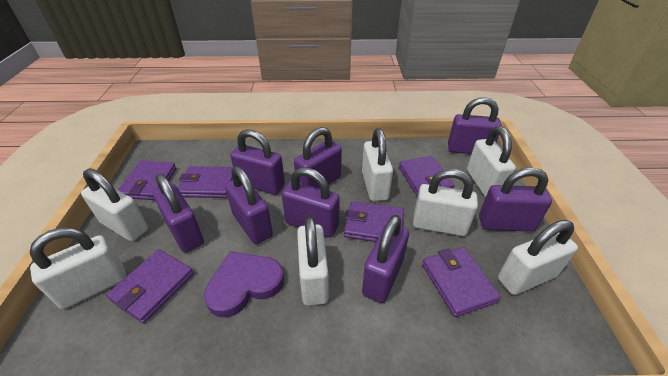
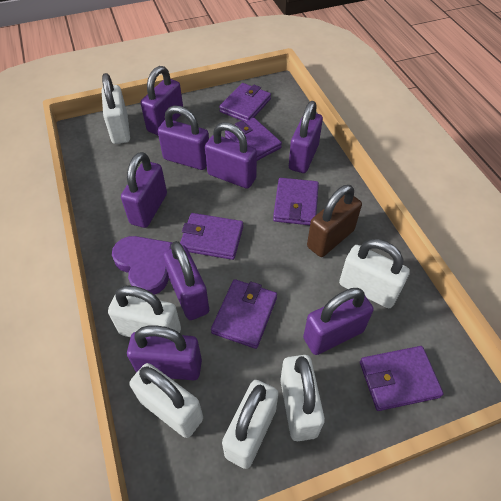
brown padlock: none = 0 -> [307,185,362,257] = 1
white padlock: [30,228,126,309] [81,168,148,241] [297,216,329,306] [362,128,393,201] [413,169,478,236] [467,126,516,198] [498,220,578,295] = 7 -> [101,73,130,144] [108,285,181,337] [129,363,203,438] [222,380,278,469] [280,355,325,441] [339,239,410,308] = 6

